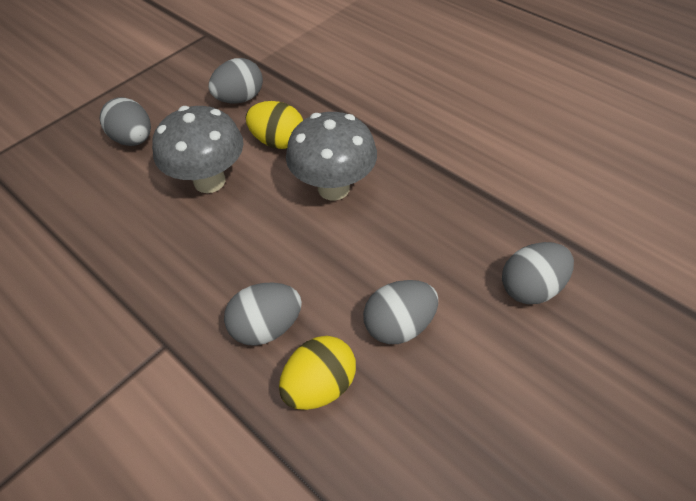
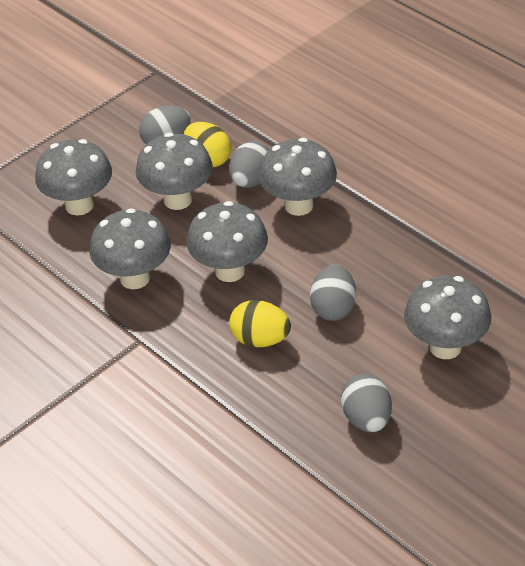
grey egg: [100,97,151,146] [209,58,263,104] [224,282,302,346] [363,280,438,344] [502,242,574,304] = 5 -> [139,105,191,144] [229,141,270,188] [310,264,356,321] [341,374,392,432] = 4
grey mushroom: [152,106,243,193] [286,112,377,201] = 2 -> [35,139,112,216] [89,208,171,289] [136,133,213,210] [186,201,268,282] [259,138,337,216] [404,275,491,359] = 6

